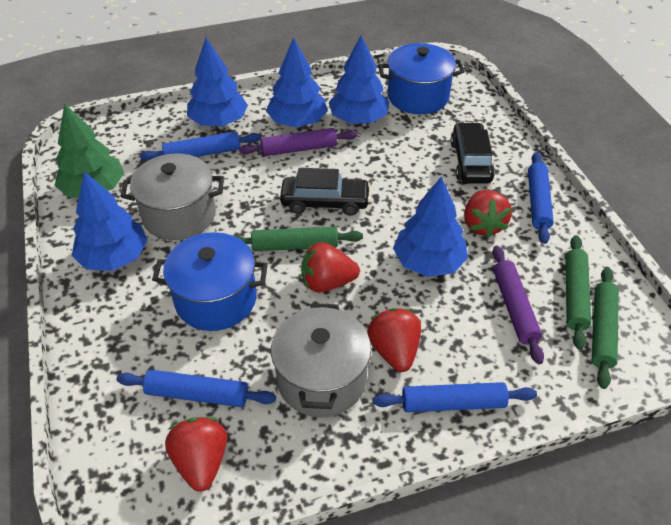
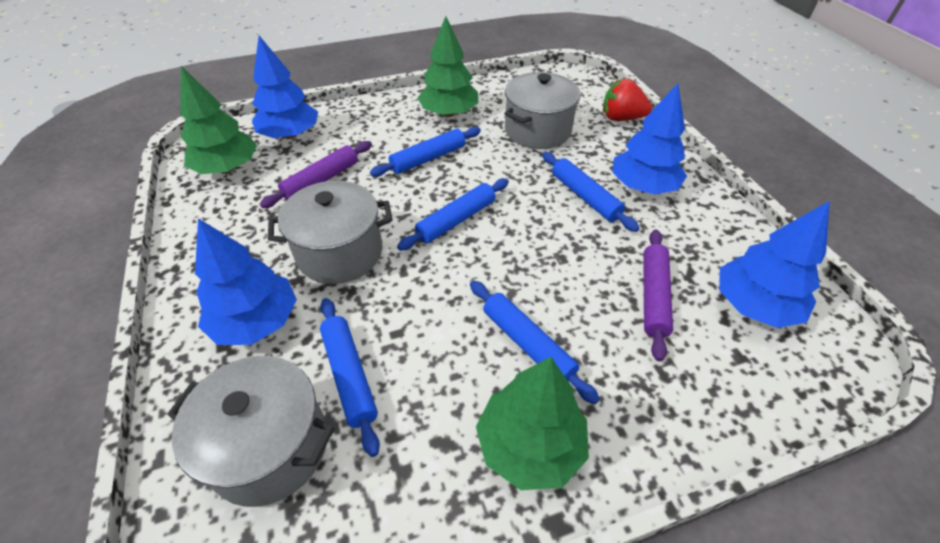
black car: [280,168,371,216] [450,122,495,183] = 2 -> none = 0
blue pot: [152,232,268,331] [378,43,465,114] = 2 -> none = 0
blue rolling pin: [117,370,276,407] [140,132,261,161] [373,382,537,412] [528,152,554,244] = 4 -> [320,298,380,457] [370,127,481,177] [397,178,509,251] [470,280,600,404] [542,152,639,232] = 5
blue tree: [72,172,148,271] [187,38,248,126] [266,37,328,127] [329,35,389,123] [393,176,468,277] = 5 -> [195,218,297,345] [252,36,318,139] [612,83,687,195] [719,201,830,328] = 4
green rolling pin: [235,227,363,251] [565,235,591,350] [592,267,619,389] = 3 -> none = 0
green tree: [54,103,124,198] = 1 -> [180,66,257,174] [418,16,478,117] [476,357,589,490] = 3
grey pot: [120,153,224,240] [271,303,371,418] = 2 -> [167,356,334,507] [268,181,393,284] [504,72,581,149] = 3
red strawberry: [165,417,227,492] [301,242,360,293] [367,308,421,372] [464,190,512,238] = 4 -> [603,79,652,121] = 1

